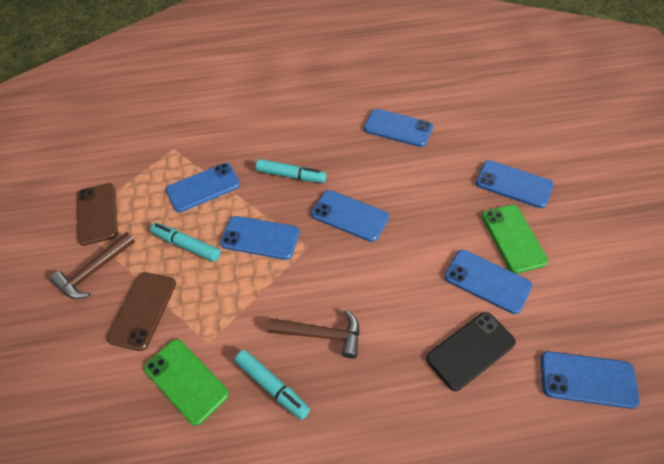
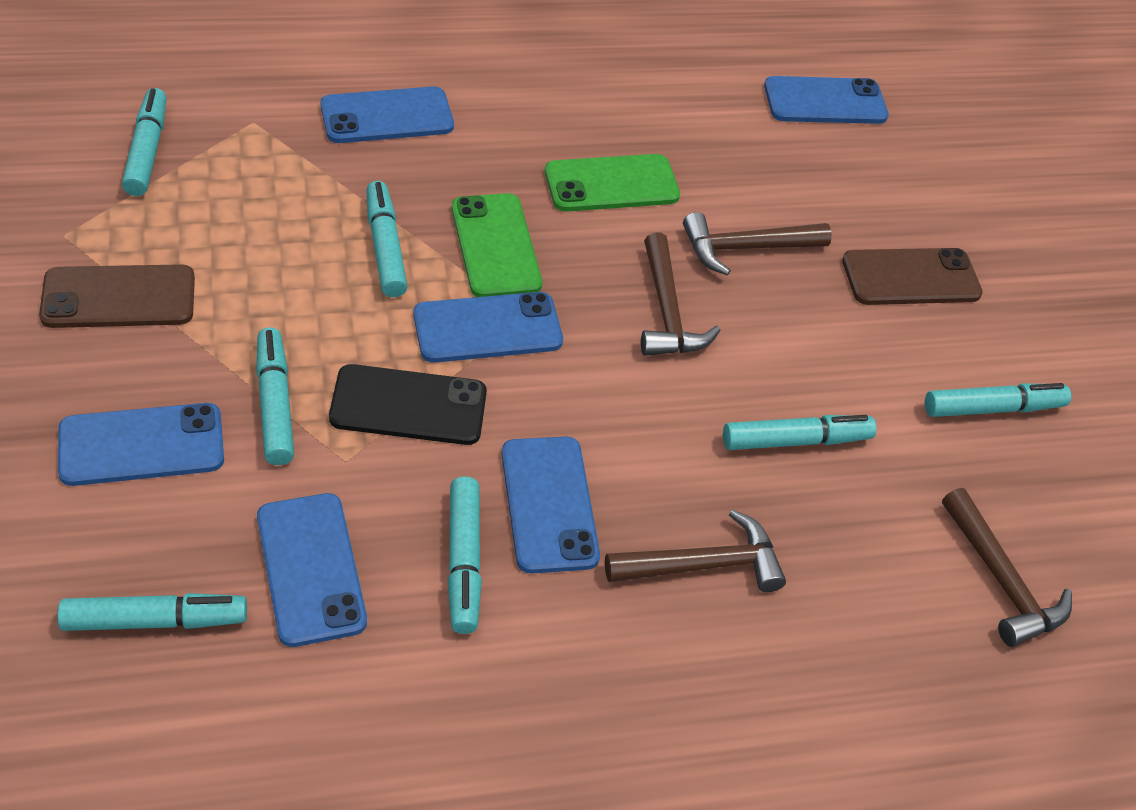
blue phone: [166,163,240,212] [220,216,300,260] [311,190,389,242] [364,109,433,147] [444,250,532,314] [476,160,554,208] [541,351,640,409] = 7 -> [58,403,224,486] [257,493,367,647] [320,86,454,143] [413,292,563,363] [501,436,600,573] [764,76,889,124] = 6
brown hammer: [50,232,135,299] [267,309,360,358] = 2 -> [605,509,786,592] [641,233,721,356] [683,212,832,276] [942,488,1072,647] = 4
turquoise marker: [150,223,221,262] [234,350,310,420] [256,159,327,183] = 3 -> [57,593,247,631] [122,88,167,196] [256,327,294,465] [366,181,408,297] [447,476,482,634] [723,415,876,450] [925,383,1071,417] = 7

